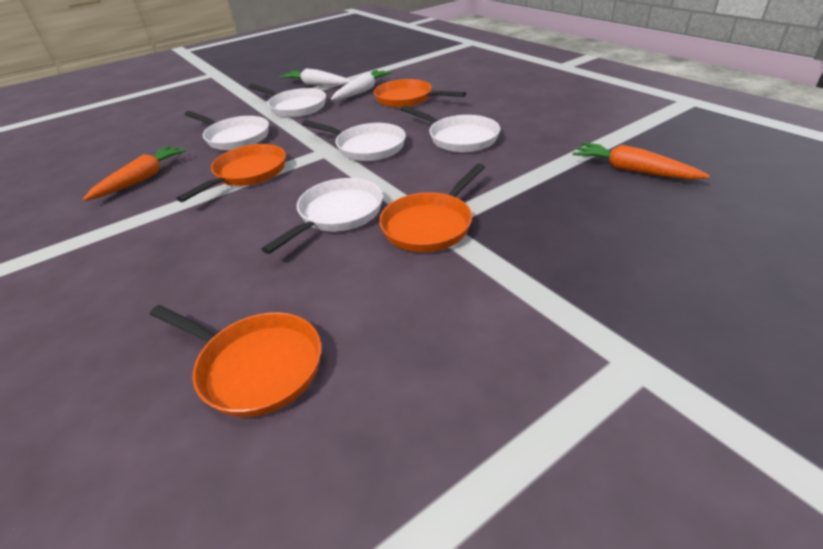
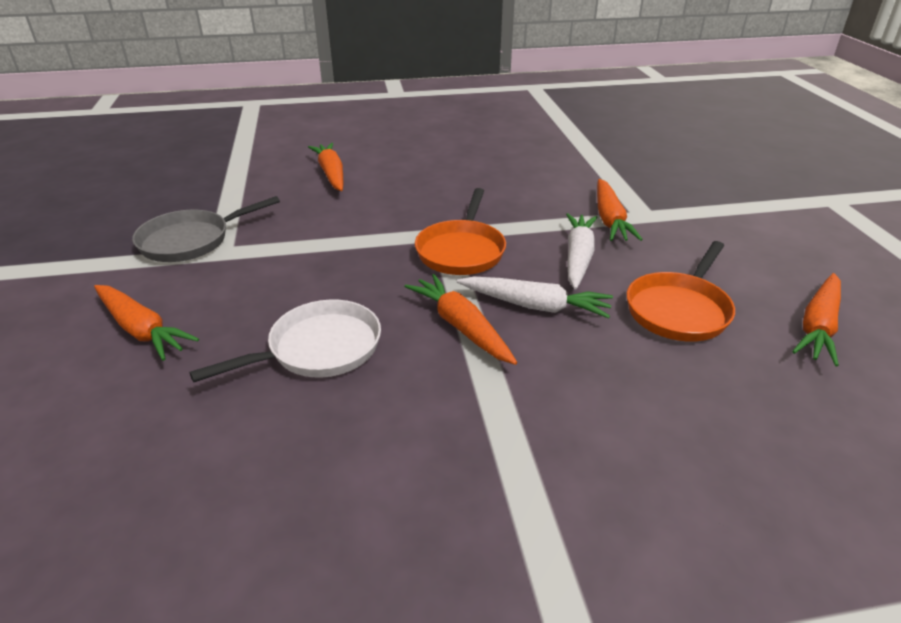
grey pan: none = 0 -> [132,196,280,262] = 1
orange carrot: [83,146,187,201] [572,142,710,180] = 2 -> [94,285,199,361] [308,143,343,191] [404,274,517,365] [597,179,643,241] [792,273,841,366] = 5
orange pan: [150,305,321,417] [176,144,286,202] [374,79,466,108] [379,164,485,252] = 4 -> [415,188,506,275] [627,241,735,342] = 2
white pan: [184,111,269,150] [248,84,326,117] [262,178,383,254] [302,120,406,161] [401,106,500,152] = 5 -> [189,300,381,382] = 1

